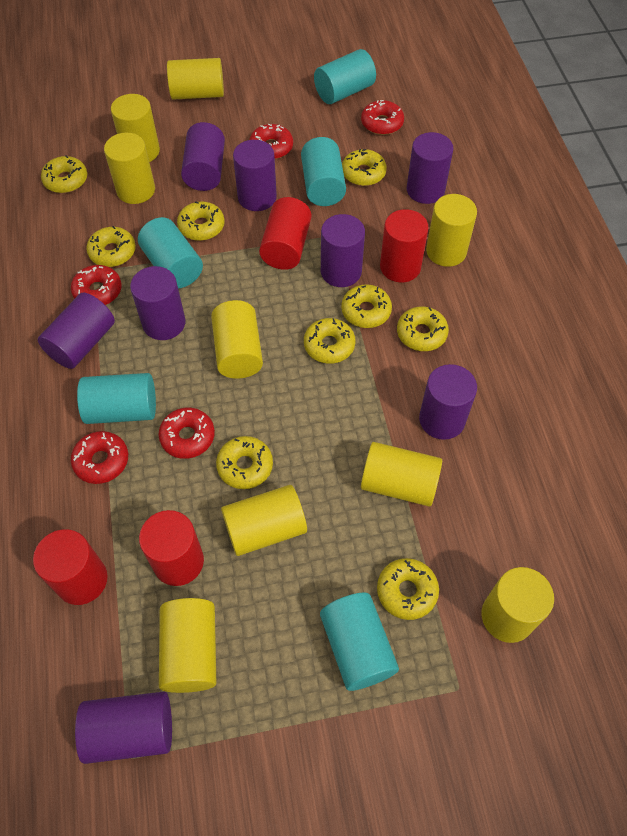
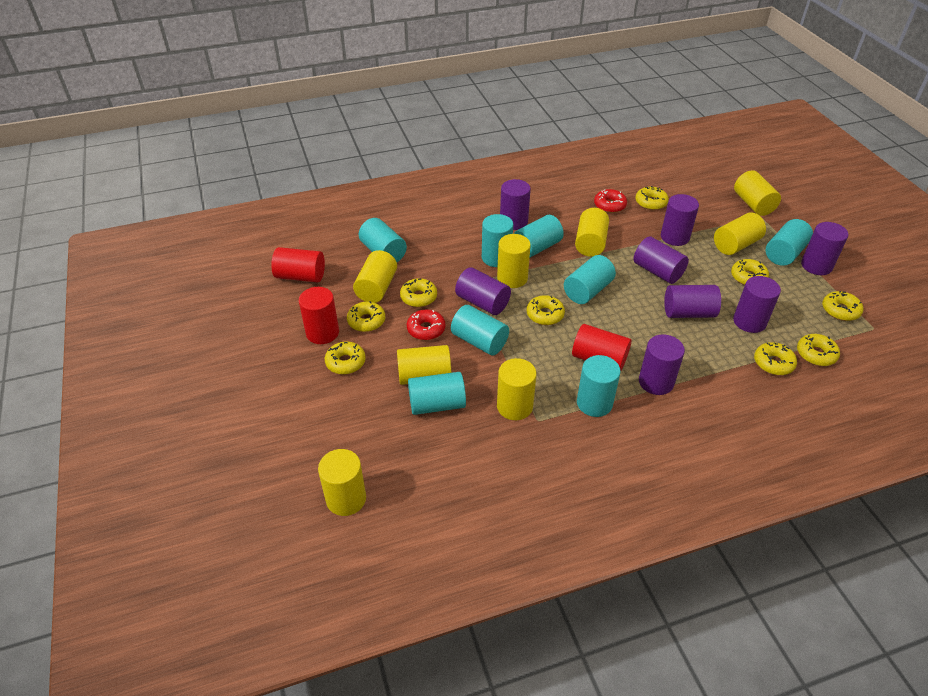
red cylinder: [33,529,108,605] [139,510,204,586] [259,197,311,270] [380,209,429,282] = 4 -> [271,247,325,282] [299,287,339,344] [572,324,631,371] = 3
red donut: [71,265,122,305] [71,431,128,484] [158,408,215,459] [249,124,293,159] [361,100,404,135] = 5 -> [407,309,446,340] [594,189,627,213] = 2
turquoise cylinder: [77,373,156,424] [138,217,203,288] [301,137,346,206] [314,49,376,104] [320,592,399,691] = 5 -> [359,218,407,262] [408,372,466,415] [451,305,509,356] [482,214,513,267] [514,215,564,257] [564,255,616,304] [577,355,621,417] [766,219,813,266] = 8
yellow cylinder: [104,133,155,204] [111,94,160,162] [159,598,216,693] [167,58,224,100] [211,300,263,379] [221,485,307,556] [361,442,442,507] [426,194,477,267] [482,567,554,643] = 9 -> [318,449,366,516] [353,250,397,303] [397,345,452,385] [497,234,531,288] [497,358,537,420] [575,208,609,257] [714,212,766,255] [734,170,781,216] = 8

